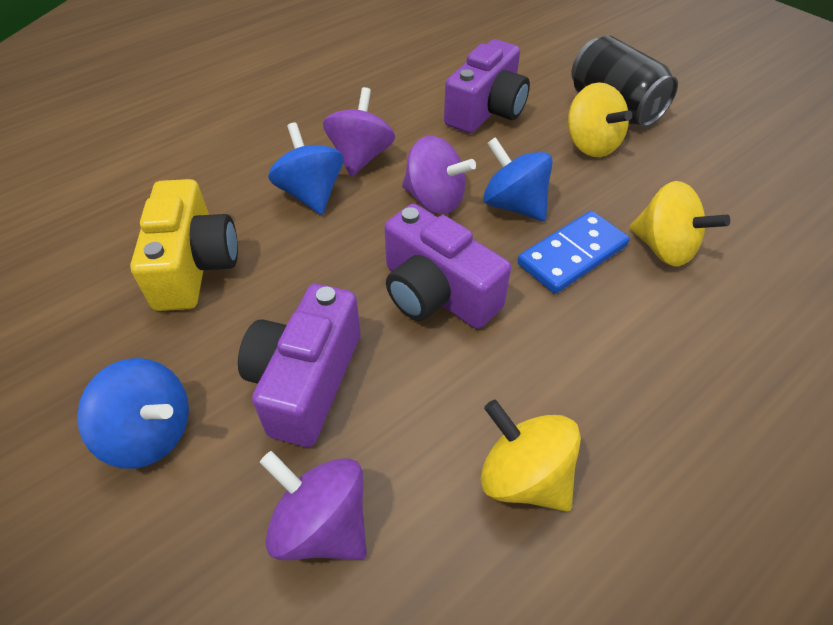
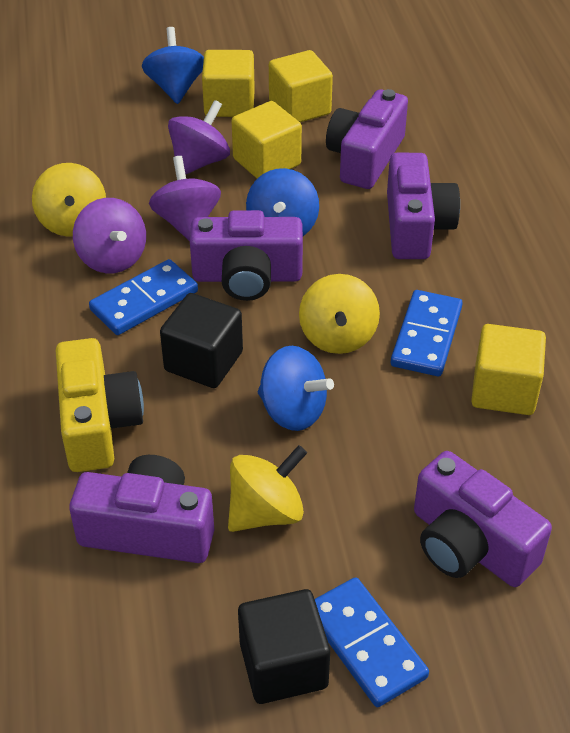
black can: [571,35,678,127] = 1 -> none = 0
black cube: none = 0 -> [160,293,243,388] [238,589,330,704] = 2
blue domino: [517,211,630,294] = 1 -> [89,259,198,335] [315,577,429,707] [391,290,463,377] = 3
purple camera: [238,284,361,447] [384,204,511,329] [444,39,530,133] = 3 -> [69,455,214,563] [190,210,303,301] [326,89,408,189] [387,153,460,259] [414,451,552,587] = 5
yellow cube: none = 0 -> [202,50,255,117] [232,101,302,179] [269,50,333,122] [471,324,546,415] = 4

